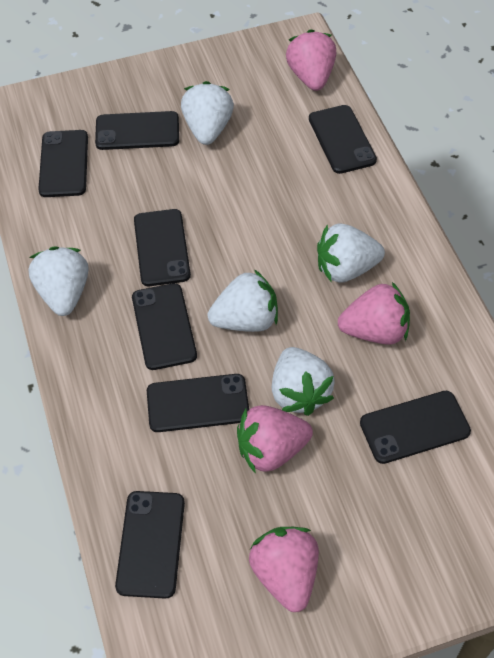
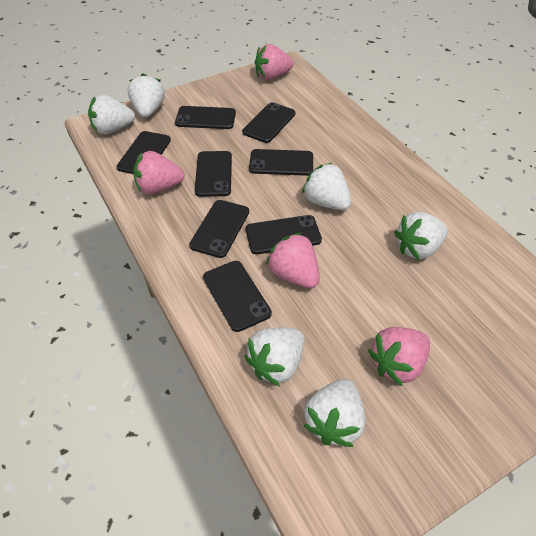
white strawberry: [29,247,89,316] [181,81,234,145] [208,269,278,332] [272,347,335,416] [317,224,385,283] = 5 -> [88,94,135,134] [128,73,165,118] [245,327,305,386] [302,163,351,210] [303,379,366,447] [394,212,448,259] = 6

